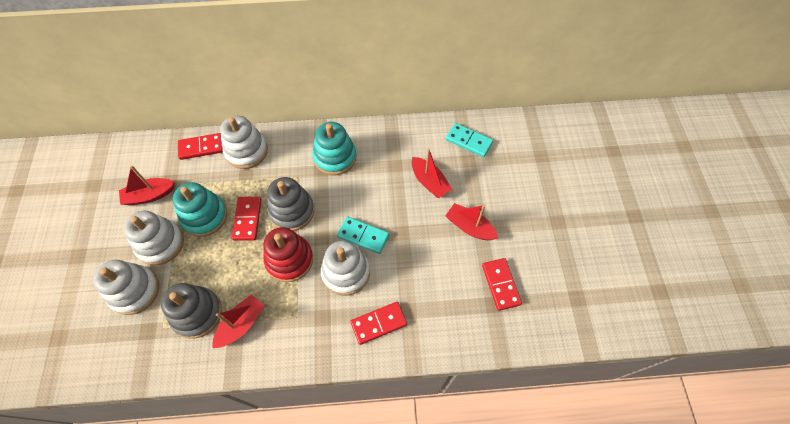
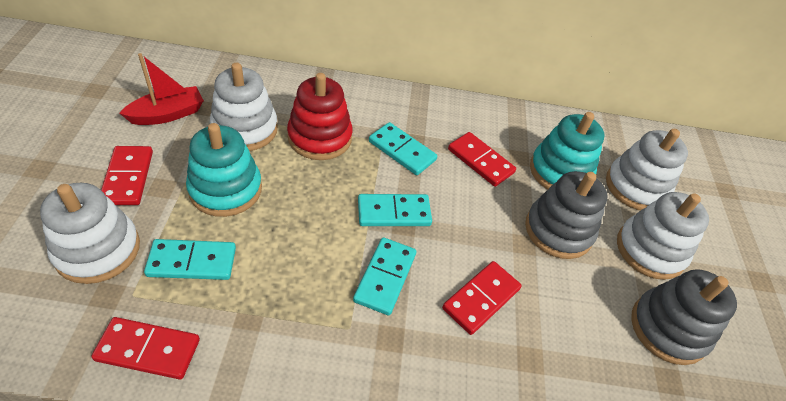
red boat: [119,165,175,205] [212,294,264,348] [412,148,452,198] [445,203,498,240] = 4 -> [119,53,204,125] = 1
turquoise domino: [337,216,389,254] [446,123,493,157] = 2 -> [144,239,236,280] [353,237,416,315] [358,194,432,226] [369,122,437,175] = 4

